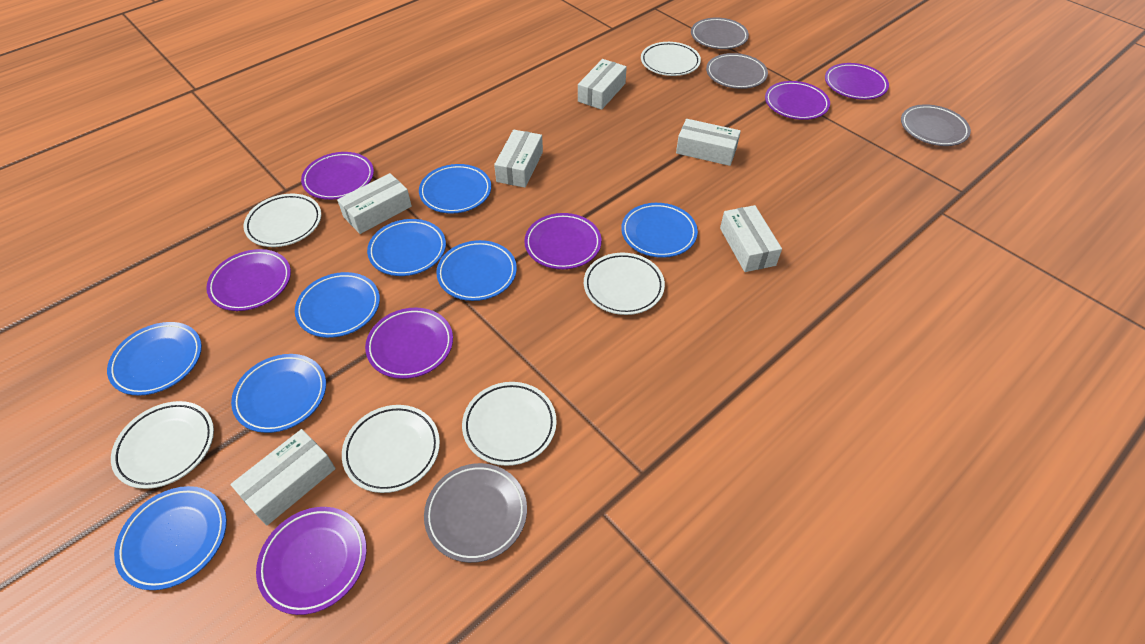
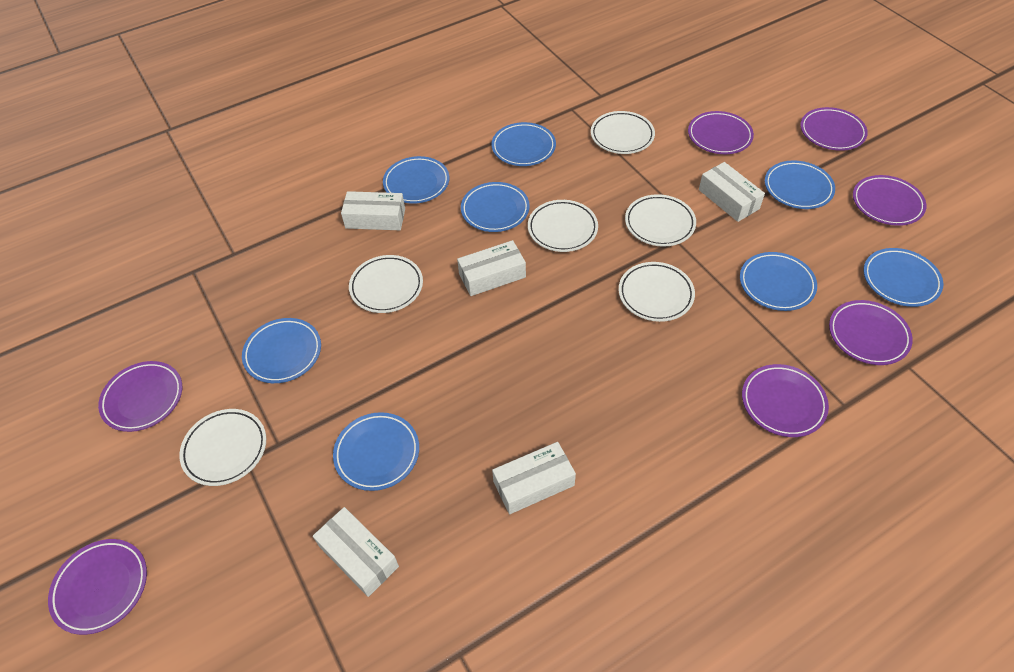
grey plate: [424,463,527,563] [691,17,749,49] [706,53,768,89] [901,104,971,146] = 4 -> none = 0
white box: [230,429,336,526] [337,173,412,234] [494,130,543,188] [578,59,627,110] [676,119,741,166] [720,205,782,272] = 6 -> [313,507,399,597] [341,191,405,230] [457,240,526,296] [492,442,576,514] [699,162,765,222] = 5

